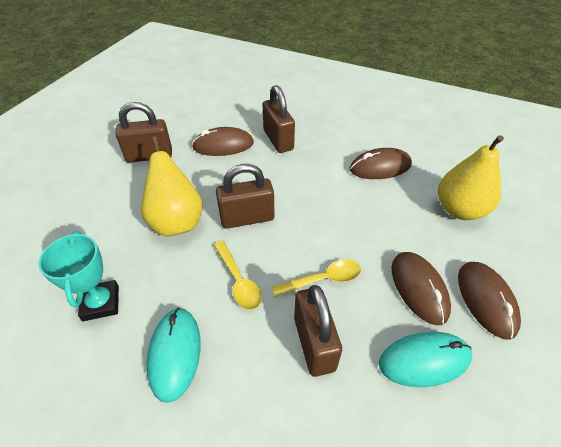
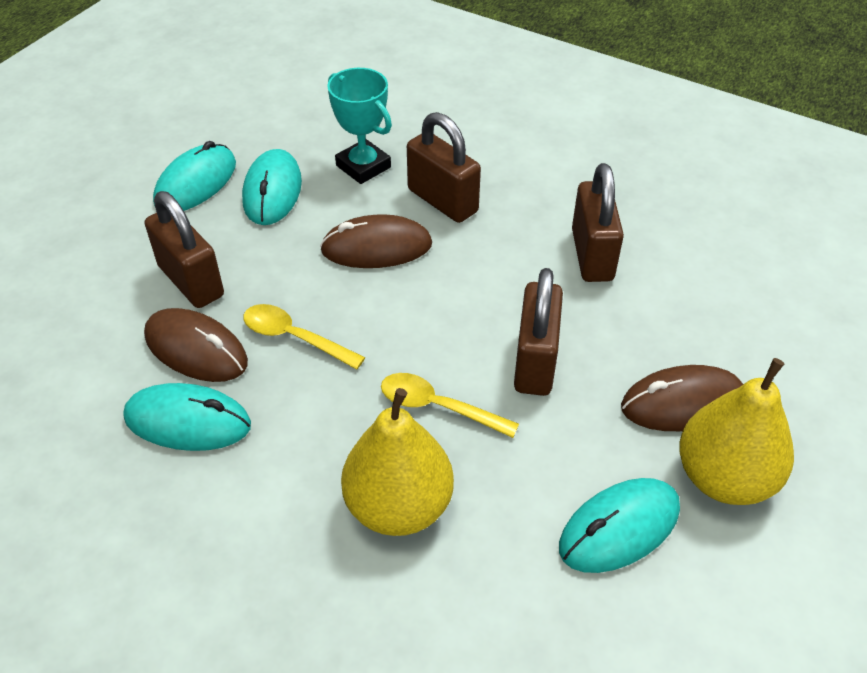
brown mouse: [192,127,254,156] [350,148,412,179] [391,252,451,325] [458,262,521,340] = 4 -> [144,308,248,382] [320,214,432,268] [621,365,743,431] = 3
turquoise mouse: [147,308,201,403] [379,332,472,387] = 2 -> [123,383,251,451] [153,141,236,211] [242,149,302,225] [559,478,680,573] = 4

